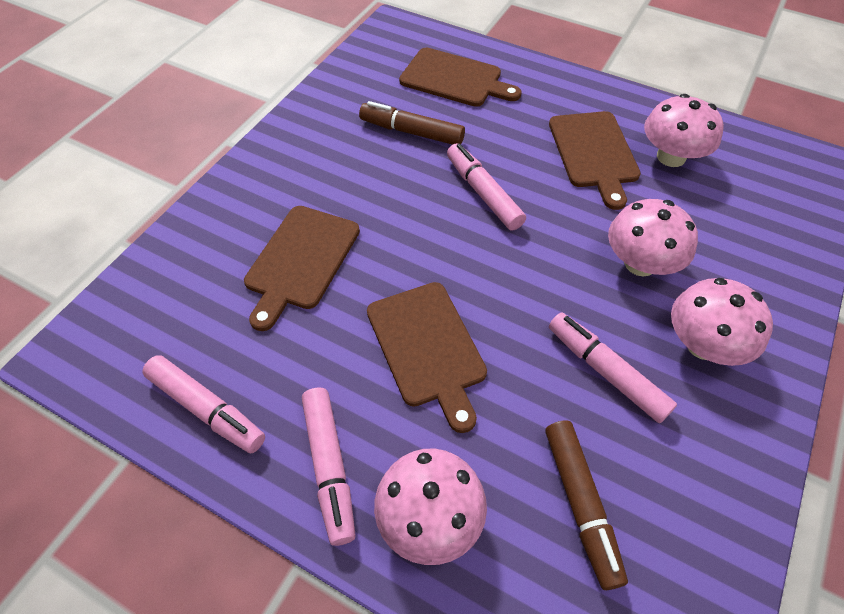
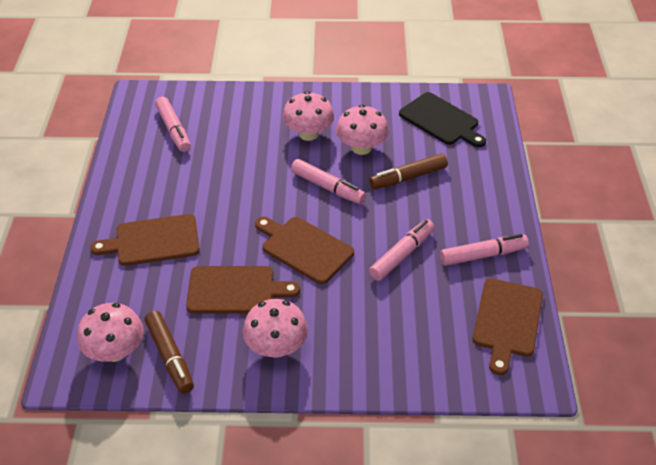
black cutting board: none = 0 -> [399,92,486,147] = 1

